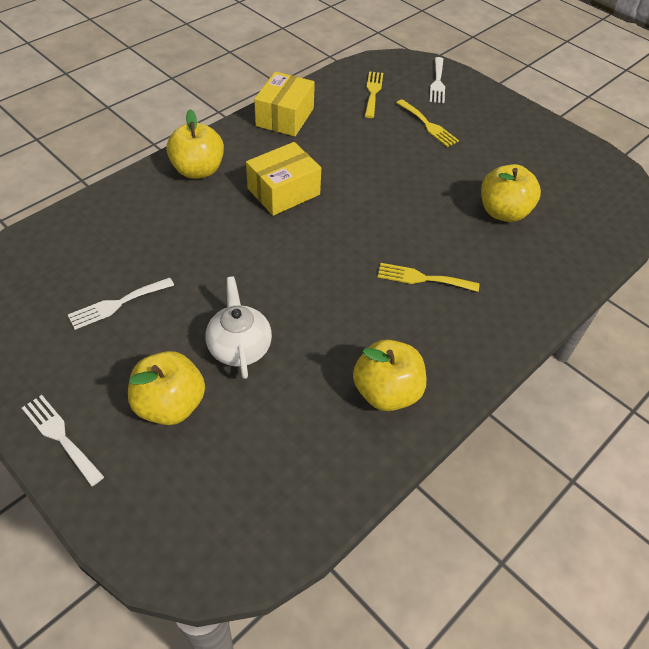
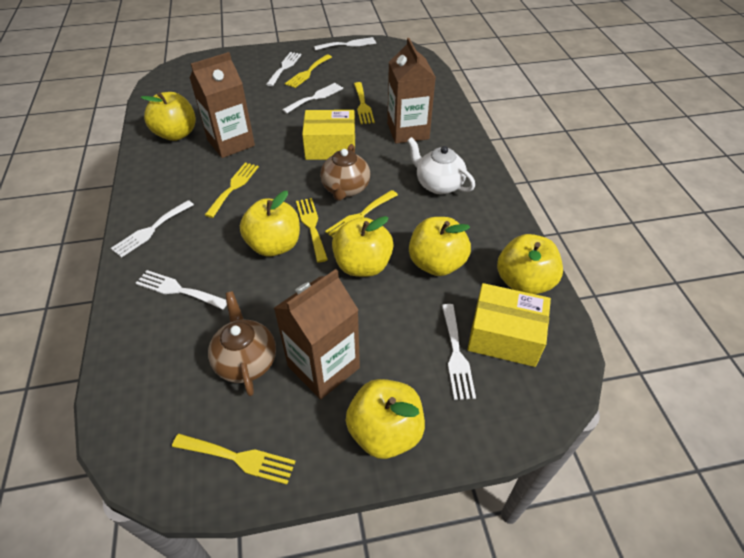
brown carton: none = 0 -> [190,52,255,158] [274,269,360,400] [387,38,436,143] = 3
brown teapot: none = 0 -> [208,291,276,396] [320,144,370,201] = 2
white fork: [22,395,104,486] [68,278,174,330] [430,57,445,103] = 3 -> [111,200,194,258] [136,270,227,309] [266,52,302,86] [282,83,343,114] [314,37,376,50] [442,304,476,400] = 6
yellow apple: [128,351,205,425] [167,109,224,179] [353,339,426,411] [481,164,541,222] = 4 -> [141,92,196,141] [240,191,300,257] [332,216,394,277] [346,379,425,459] [409,217,471,276] [497,234,563,294] = 6
yellow fork: [365,71,383,118] [378,263,479,292] [396,99,459,147] = 3 -> [172,434,296,485] [205,163,259,218] [285,55,332,88] [296,198,328,262] [325,190,398,238] [354,82,375,124] = 6

